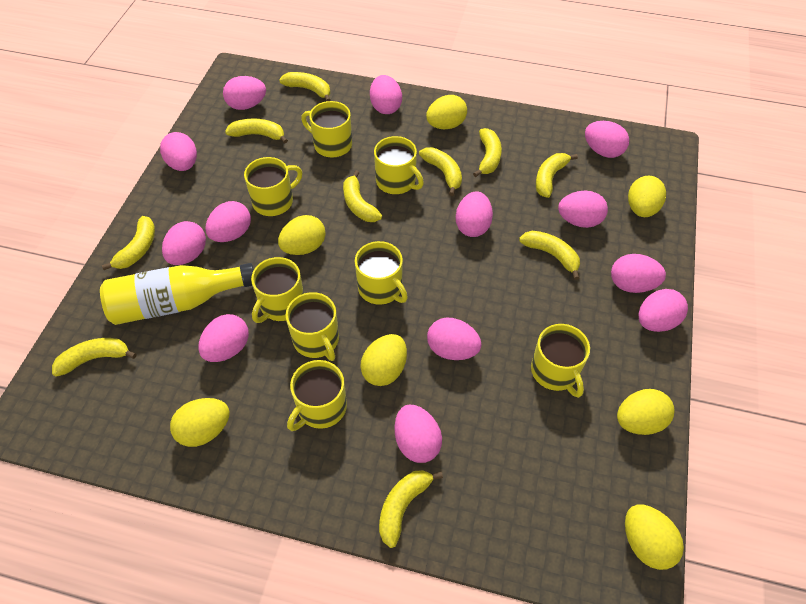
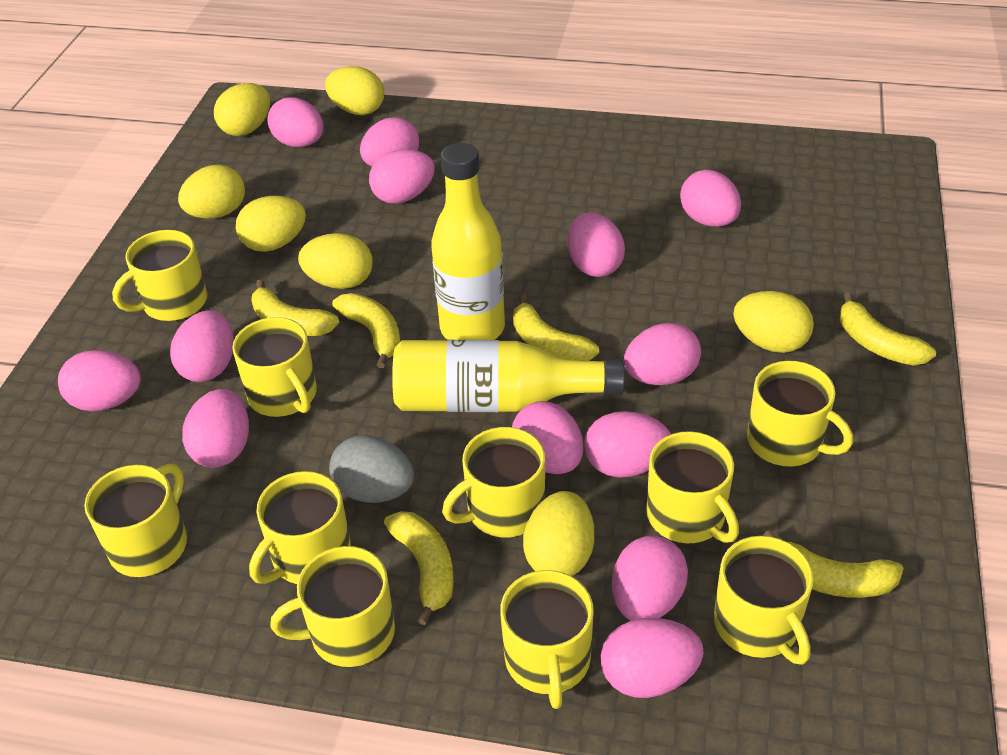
grey egg: none = 0 -> [329,435,414,503] = 1
yellow banana: [52,338,136,377] [102,216,155,270] [225,119,288,143] [279,72,331,101] [343,170,382,222] [379,470,443,548] [419,147,462,196] [473,128,502,177] [519,231,580,280] [536,153,578,198] = 10 -> [251,279,339,336] [332,293,400,368] [384,511,454,625] [513,294,599,361] [763,530,904,598] [840,292,936,366] = 6
yellow bottle: [100,263,254,325] = 1 -> [392,340,625,412] [431,143,505,340] = 2
yellow mug: [244,157,302,216] [251,257,304,323] [285,292,339,361] [287,360,347,431] [301,101,352,157] [355,241,408,305] [374,136,424,194] [531,324,590,398] = 8 -> [84,463,187,577] [112,230,207,321] [232,317,317,417] [249,471,351,584] [270,546,395,667] [442,427,545,537] [500,570,594,709] [646,431,739,543] [714,536,814,665] [747,361,853,467] = 10

